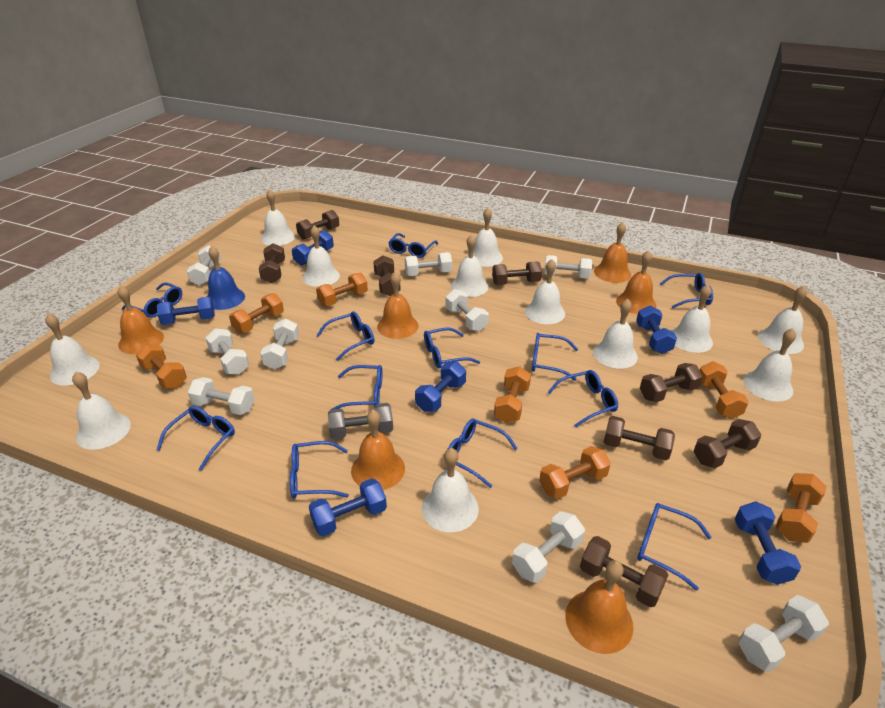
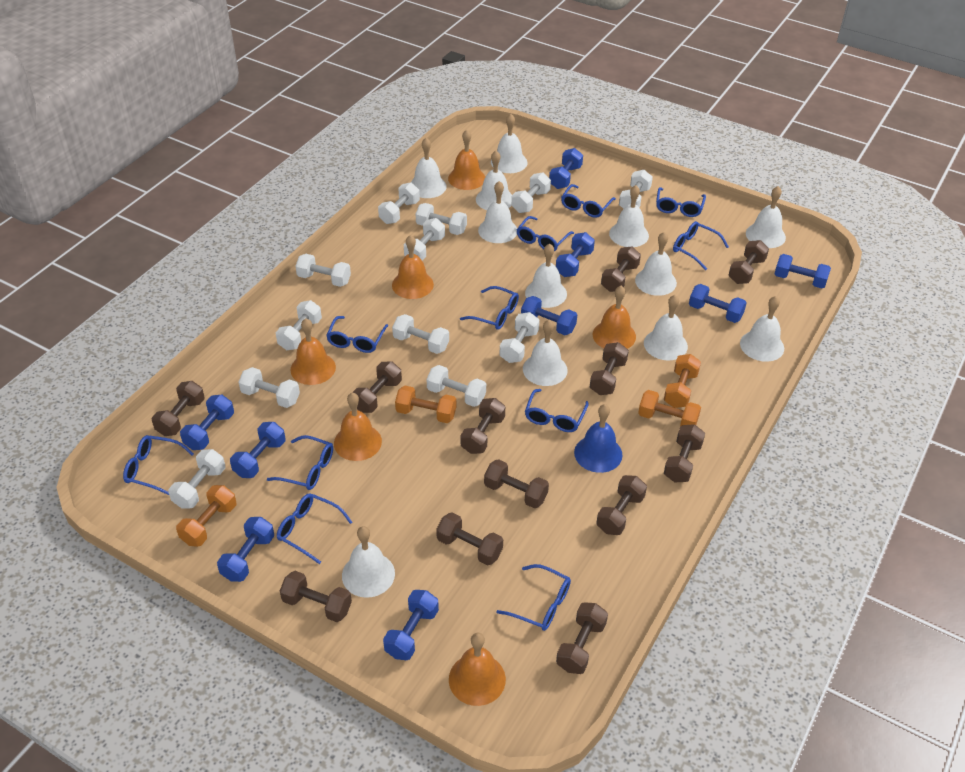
blue dumbbell: [157,297,215,325] [292,230,334,265] [309,478,387,537] [415,361,466,412] [636,305,677,354] [735,501,801,585] = 6 -> [180,394,234,450] [217,517,274,582] [230,422,285,478] [383,590,439,660] [521,296,577,335] [549,148,583,189] [556,232,595,277] [689,284,747,323] [774,254,831,288] = 9
blue glasses: [122,282,182,318] [157,406,235,471] [290,441,349,498] [316,311,374,361] [330,365,382,410] [388,233,438,258] [424,327,480,368] [448,419,518,488] [532,333,578,381] [548,370,618,428] [637,503,712,591] [660,273,713,308] = 12 -> [123,435,194,495] [267,435,333,490] [277,493,352,564] [326,316,388,353] [460,286,519,330] [496,564,571,631] [516,216,574,251] [525,389,589,432] [561,184,616,218] [656,187,706,217] [673,221,729,270] = 11
brown dumbbell: [259,243,285,283] [296,210,339,240] [373,255,401,296] [492,262,542,285] [580,536,668,607] [604,416,675,461] [640,363,703,402] [694,419,761,468] = 8 -> [152,381,205,436] [280,571,352,622] [352,361,402,413] [436,513,503,565] [461,398,505,454] [484,459,549,508] [556,602,608,674] [590,342,629,395] [596,475,647,535] [601,246,641,292] [664,424,705,482] [729,240,769,284] = 12
grey dumbbell: [328,403,393,439] = 1 -> none = 0
orange dumbbell: [136,344,187,389] [229,293,284,334] [316,273,368,307] [494,366,531,423] [539,446,611,499] [700,361,749,419] [776,473,827,543] = 7 -> [176,485,236,547] [395,386,456,423] [638,390,701,427] [664,354,701,408] = 4
white dumbbell: [187,245,221,286] [188,377,255,415] [206,328,249,375] [260,319,299,369] [405,252,452,276] [446,289,489,332] [512,511,585,583] [544,255,592,279] [738,595,829,672] = 9 -> [168,449,225,509] [239,367,300,408] [276,300,322,350] [295,254,351,287] [378,183,420,224] [392,314,449,354] [404,218,445,261] [416,203,467,235] [427,365,486,407] [499,312,540,363] [512,172,551,213] [619,170,653,209] = 12

